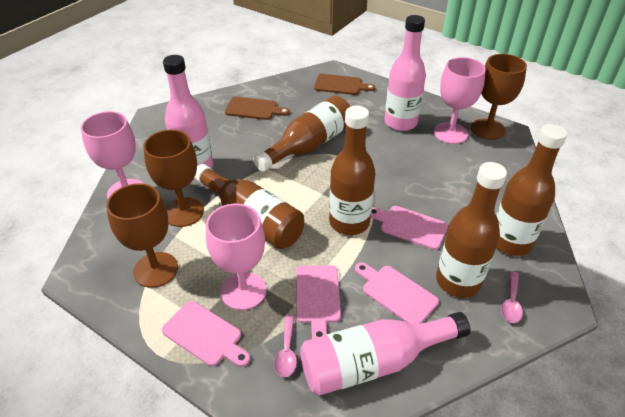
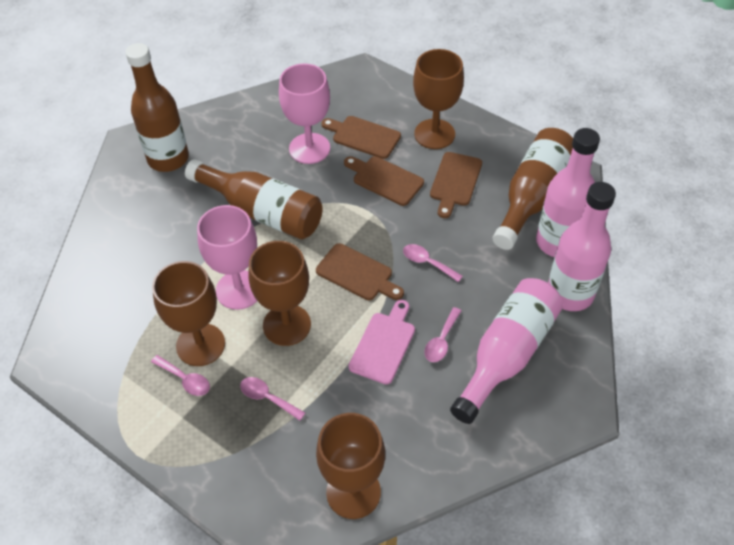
brown bottle: [194,164,304,249] [253,96,350,172] [329,106,375,235] [436,162,507,298] [496,124,567,256] = 5 -> [125,43,189,172] [185,159,323,239] [492,128,573,250] = 3
brown cutting board: [225,97,290,120] [314,74,375,95] = 2 -> [316,243,404,300] [321,116,401,159] [344,156,424,206] [430,152,482,218] = 4
brown goblet: [106,183,178,288] [143,130,204,227] [471,54,527,140] = 3 -> [152,261,225,366] [248,241,311,346] [316,413,385,519] [413,49,464,149] = 4
pink cutting board: [162,301,250,367] [296,265,341,339] [355,262,439,324] [371,206,448,250] = 4 -> [348,300,415,385] = 1
pink goblet: [81,111,144,198] [206,204,266,310] [434,57,486,144] = 3 -> [197,205,257,310] [279,63,330,164] = 2
pink spoon: [274,315,297,377] [501,271,523,323] = 2 -> [151,355,210,396] [240,377,305,421] [403,244,463,282] [424,307,461,362] = 4

